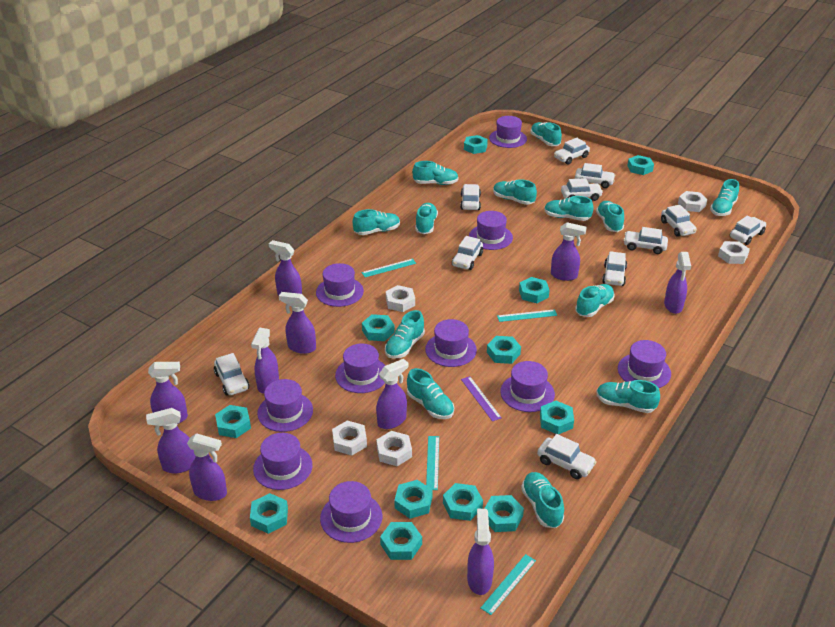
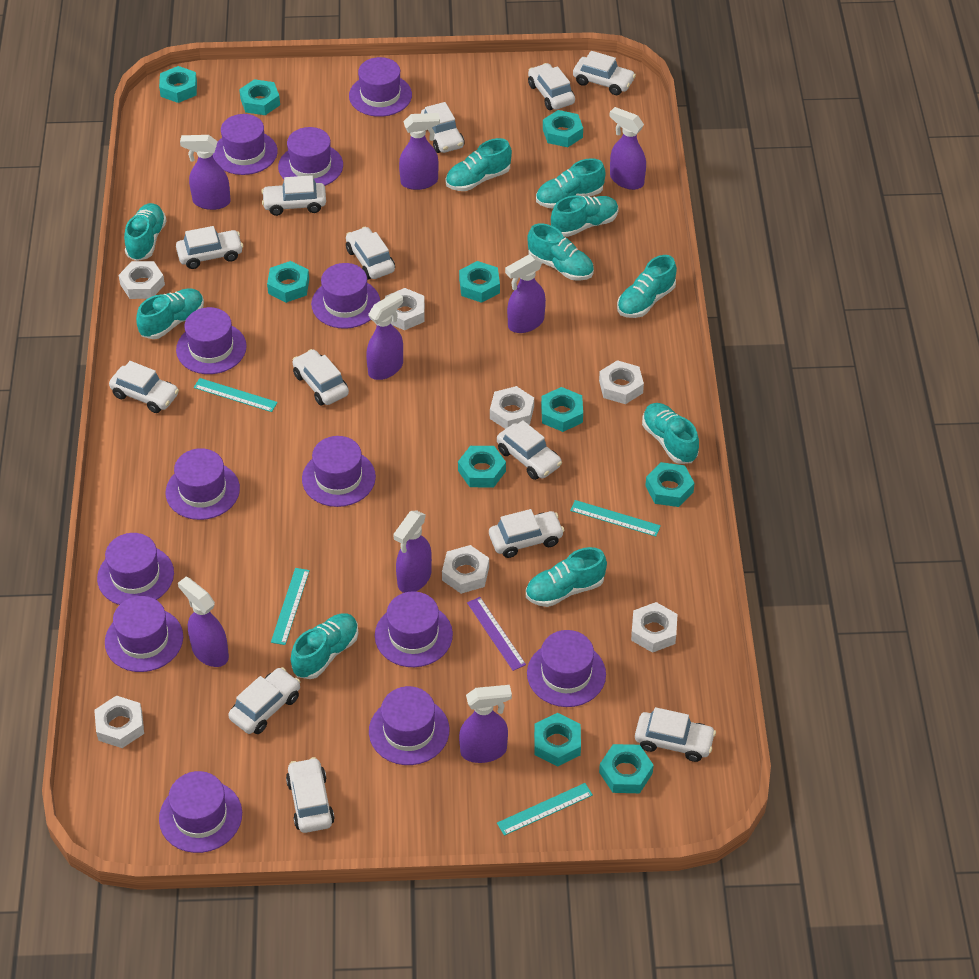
purple hat: [253,433,312,490] [257,379,313,432] [316,263,364,307] [320,481,382,543] [335,344,385,393] [425,319,477,367] [469,211,513,250] [489,116,527,148] [500,361,555,412] [618,340,671,388] = 10 -> [97,533,174,605] [105,596,183,672] [159,771,242,853] [166,448,240,520] [176,307,247,374] [213,114,278,175] [278,127,343,186] [302,436,376,507] [311,263,380,329] [349,57,412,117] [369,686,449,765] [375,591,453,667] [527,630,606,707] = 13
purple spray bottle: [146,408,196,473] [148,362,188,424] [187,433,227,501] [251,328,279,393] [269,240,302,296] [279,292,316,354] [376,359,408,429] [467,509,494,595] [551,222,587,281] [664,252,691,314] = 10 -> [178,577,229,667] [180,135,231,210] [366,292,403,380] [393,510,432,593] [399,113,440,190] [459,685,512,763] [505,254,546,333] [609,107,646,190] = 8
turquoise nut: [215,405,251,438] [250,493,288,534] [362,314,395,341] [380,522,422,560] [394,480,433,519] [443,483,483,521] [464,135,488,154] [484,495,524,532] [487,336,521,364] [519,277,549,303] [540,401,574,434] [627,155,654,175] = 12 -> [159,66,197,103] [239,79,280,115] [267,261,309,303] [458,446,506,488] [459,261,500,303] [534,713,581,767] [541,387,583,432] [543,110,583,147] [599,744,654,793] [645,462,695,507] = 10
turquoise shoe: [353,209,400,235] [385,310,425,359] [407,368,454,419] [412,161,459,185] [415,203,438,234] [493,179,537,205] [521,472,564,528] [531,122,562,146] [544,196,593,221] [575,284,615,317] [596,201,624,232] [596,380,660,413] [710,179,739,216] = 13 -> [124,203,167,261] [136,288,204,339] [291,613,358,679] [446,138,512,191] [526,547,607,607] [527,223,594,281] [536,158,606,209] [551,195,618,237] [617,255,677,318] [642,403,699,464] = 10
white car: [214,353,249,396] [452,236,483,270] [460,184,481,210] [537,434,597,479] [554,138,590,165] [561,178,603,201] [575,163,616,188] [602,251,627,286] [623,227,668,254] [661,205,697,237] [730,216,766,245] = 11 -> [109,361,179,413] [176,226,243,269] [228,667,300,734] [261,175,326,216] [286,757,335,833] [293,349,349,406] [346,227,395,279] [421,102,464,153] [489,509,565,558] [497,420,562,480] [528,63,575,110] [573,51,636,95] [635,707,716,762] = 13
white nut: [332,420,367,456] [376,431,412,466] [386,285,415,312] [678,191,708,212] [718,241,750,264] = 5 -> [94,696,144,748] [119,261,165,299] [385,288,425,330] [442,545,489,594] [490,386,534,429] [599,360,644,404] [631,602,678,653] = 7

